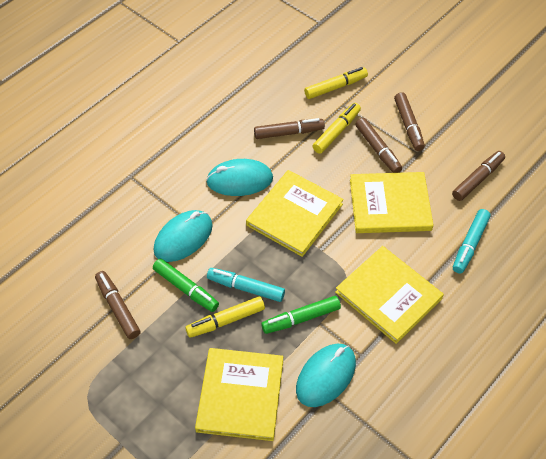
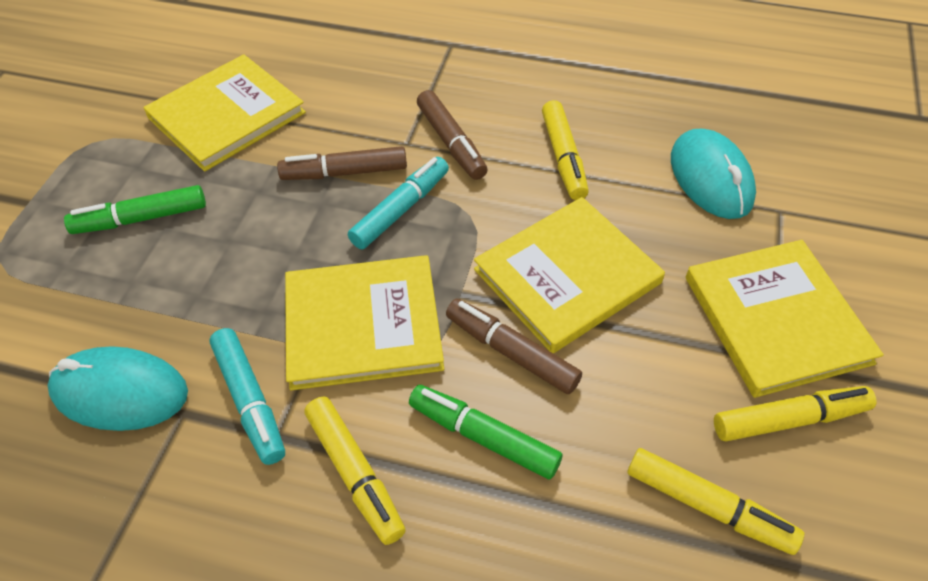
brown marker: [95,271,141,339] [254,118,325,139] [356,118,402,173] [394,92,425,151] [452,151,505,201] = 5 -> [277,146,407,180] [417,90,488,180] [446,298,582,394] = 3
turquoise mouse: [154,210,213,262] [206,159,273,196] [296,344,356,407] = 3 -> [48,346,188,431] [671,129,756,219] = 2
yellow marker: [185,296,265,338] [304,67,368,99] [313,103,361,154] = 3 -> [305,396,406,545] [542,100,589,200] [627,448,804,555] [714,386,877,442] = 4

